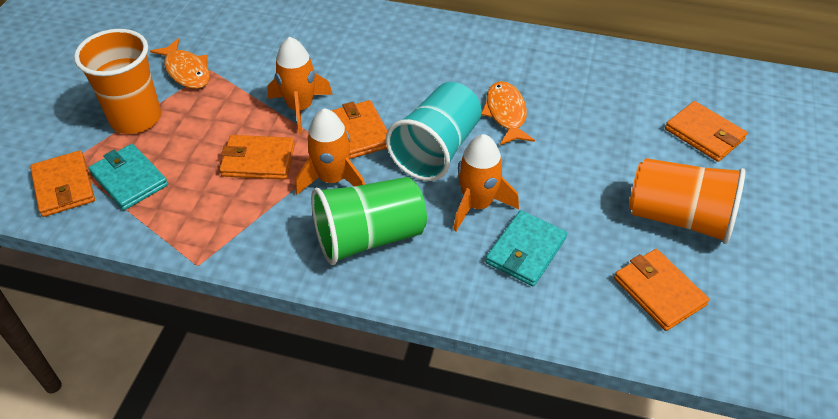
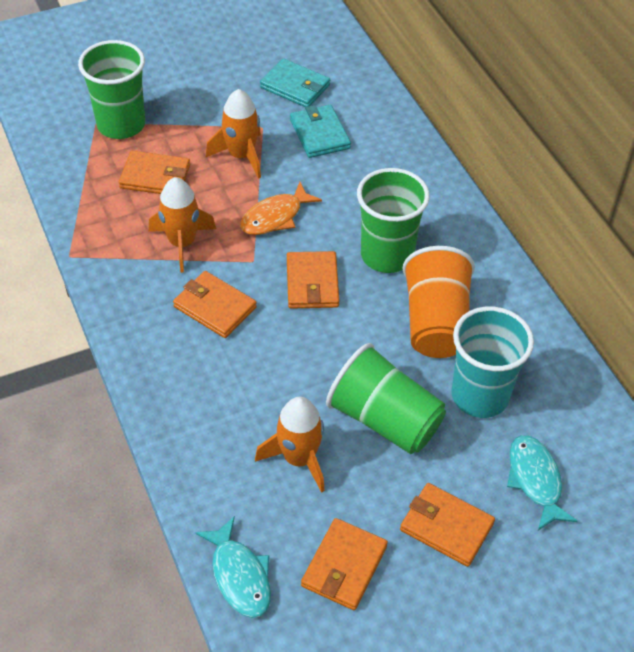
green cup: [311,177,427,265] = 1 -> [78,40,145,139] [326,343,446,454] [357,168,430,273] = 3
orange cup: [74,29,161,134] [629,158,745,244] = 2 -> [403,246,475,358] = 1
orange fish: [150,38,210,89] [481,81,535,145] = 2 -> [240,182,322,235] = 1
turquoise fish: none = 0 -> [195,516,271,618] [507,435,578,530] = 2

